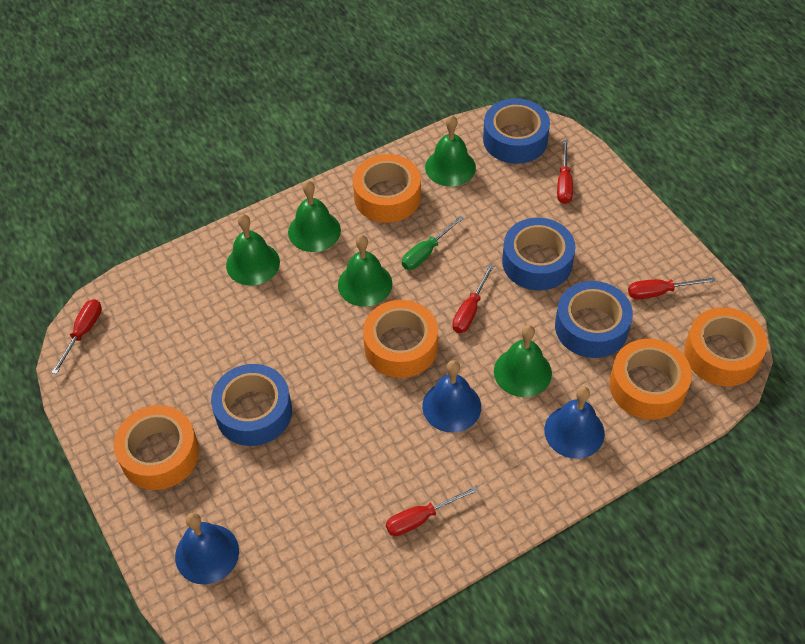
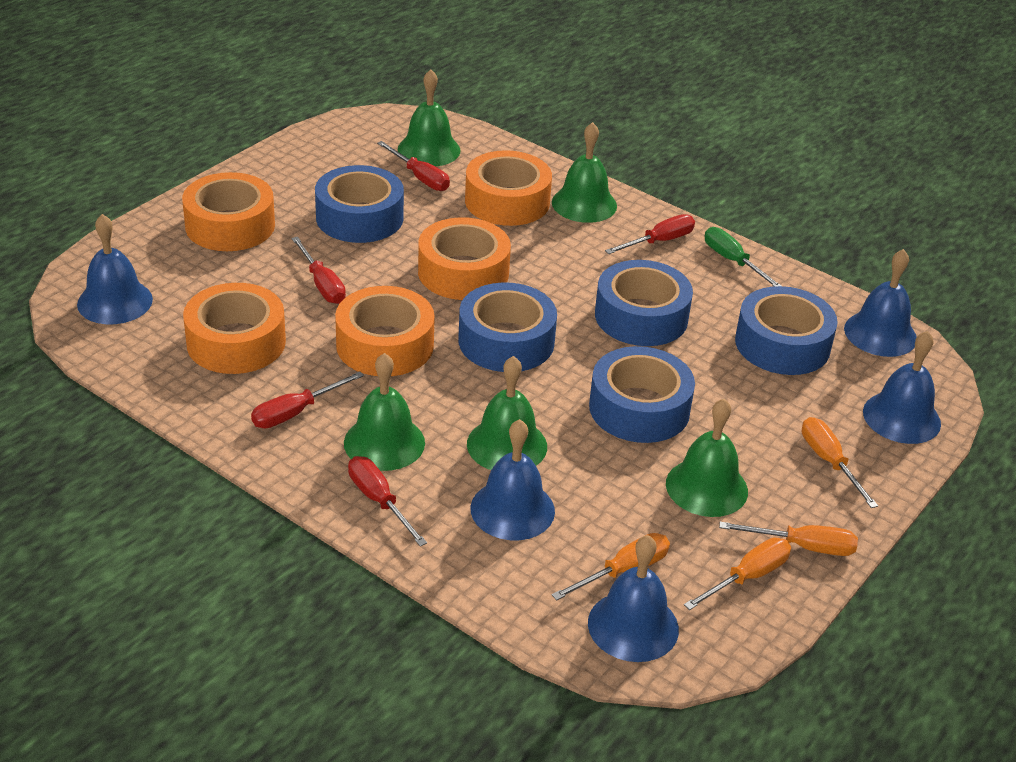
blue bell: [175,513,239,584] [422,360,481,433] [544,386,605,459] = 3 -> [77,214,153,324] [470,419,555,540] [588,535,679,662] [844,249,917,357] [863,331,941,444] = 5
blue tape: [211,364,292,446] [483,98,550,164] [502,218,575,291] [555,281,633,358] = 4 -> [315,165,404,243] [458,282,557,372] [589,346,695,443] [595,260,693,346] [735,286,838,375] = 5
orange screwdriver: none = 0 -> [552,533,670,600] [684,538,791,610] [719,522,858,556] [802,417,878,508] = 4

